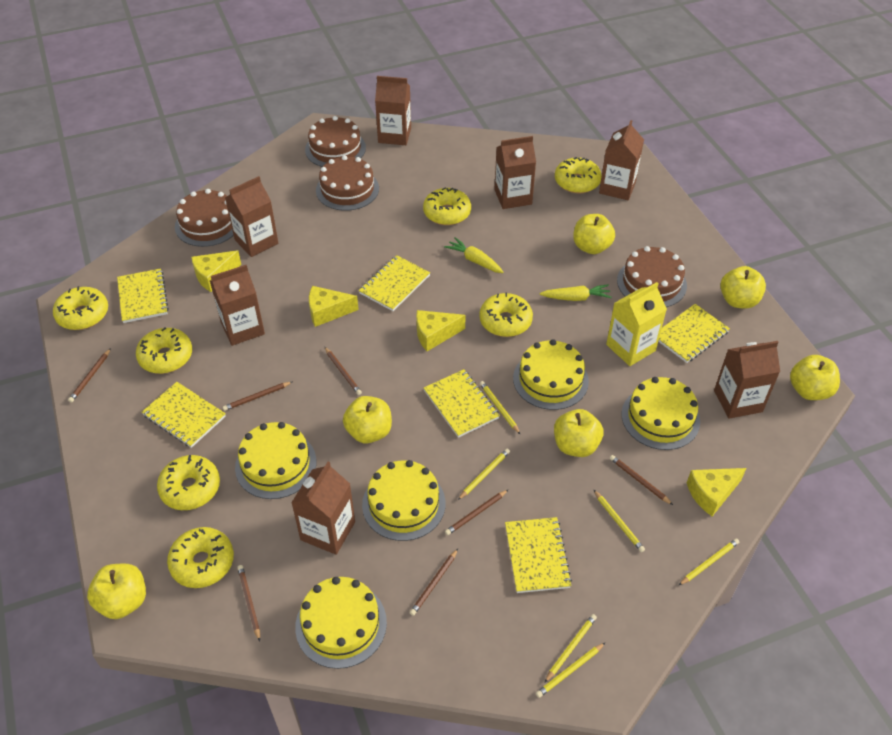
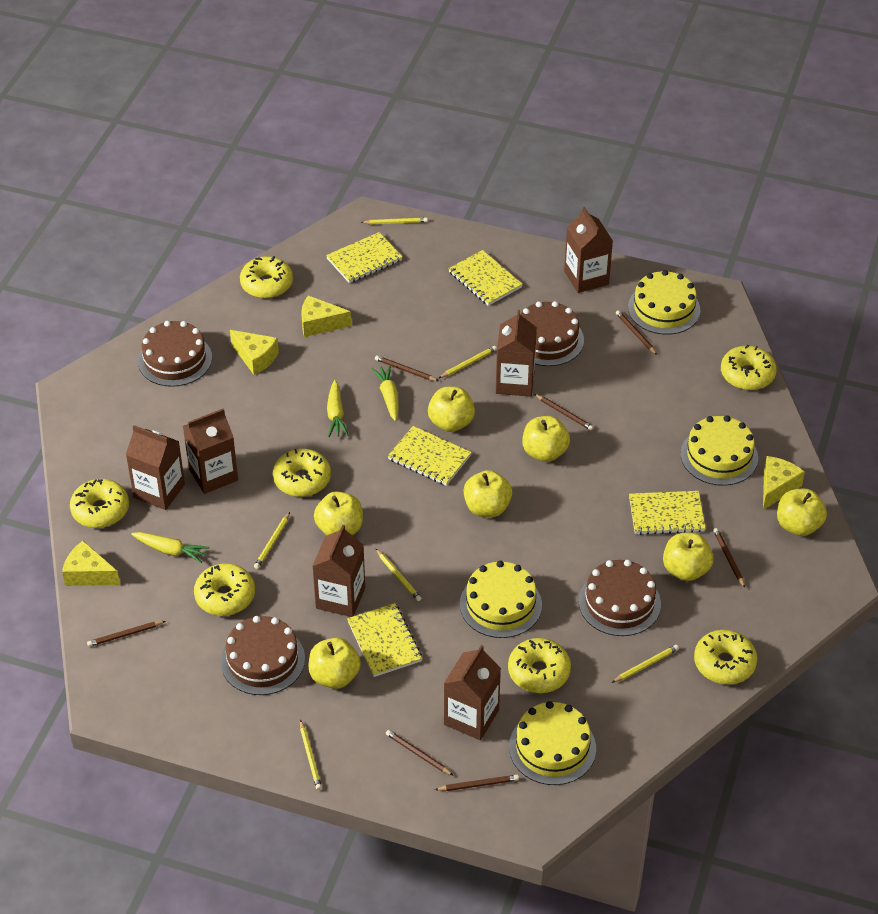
brown carton: [210,265,265,346] [225,176,278,257] [291,462,355,555] [375,76,411,145] [494,136,536,209] [599,120,644,200] [714,341,780,419] = 7 -> [126,425,185,510] [183,408,238,494] [312,525,365,617] [444,645,501,740] [496,310,537,397] [564,207,613,293] = 6
yellow apple: [87,563,146,619] [343,396,392,443] [554,409,604,457] [573,214,615,254] [720,266,766,309] [790,355,840,400] = 6 -> [309,638,361,689] [314,491,363,535] [428,387,475,432] [463,470,512,517] [522,416,570,462] [663,533,714,581] [777,489,827,536] = 7
yellow cake: [235,422,316,499] [295,577,387,669] [362,460,446,541] [513,339,589,410] [621,377,700,450] = 5 -> [460,561,542,638] [509,701,596,785] [628,270,700,335] [681,416,758,486] = 4
yellow carrot: [444,237,504,273] [539,284,612,301] = 2 -> [131,532,209,563] [327,380,348,437] [371,365,399,421] = 3
yellow carton: [606,282,667,366] = 1 -> none = 0
yellow notebook: [117,268,169,323] [142,382,226,448] [359,255,430,311] [424,369,500,438] [505,517,572,593] [658,304,730,363] = 6 -> [326,232,402,283] [347,603,422,677] [388,426,471,486] [448,250,523,306] [629,491,706,535] = 5

